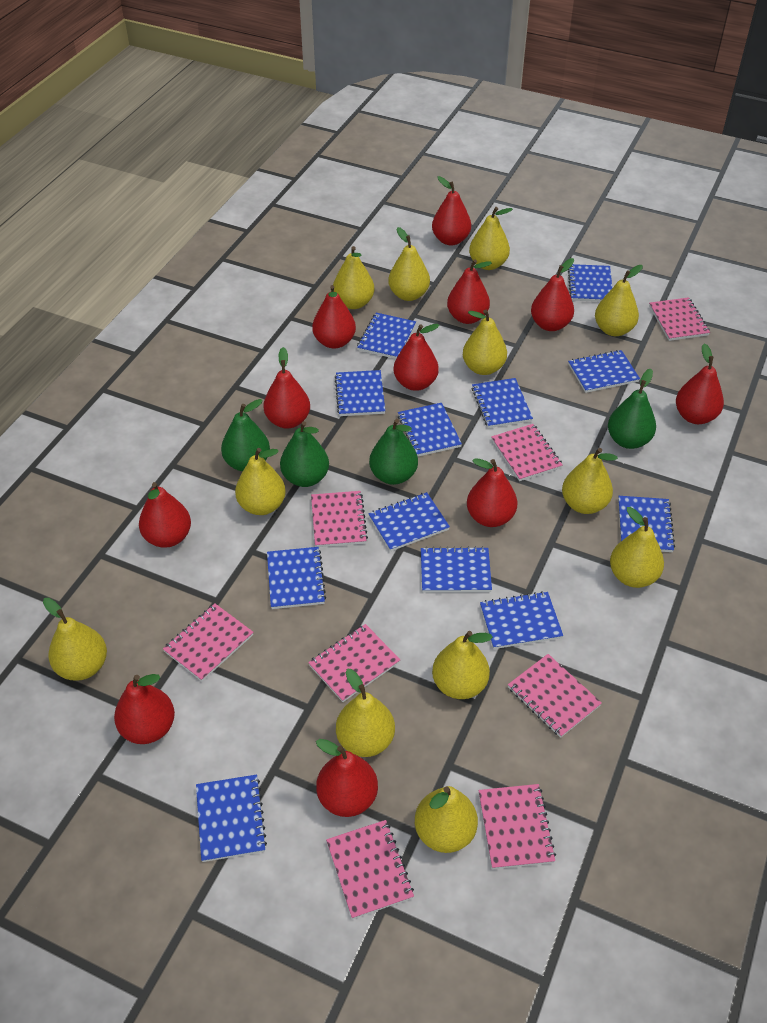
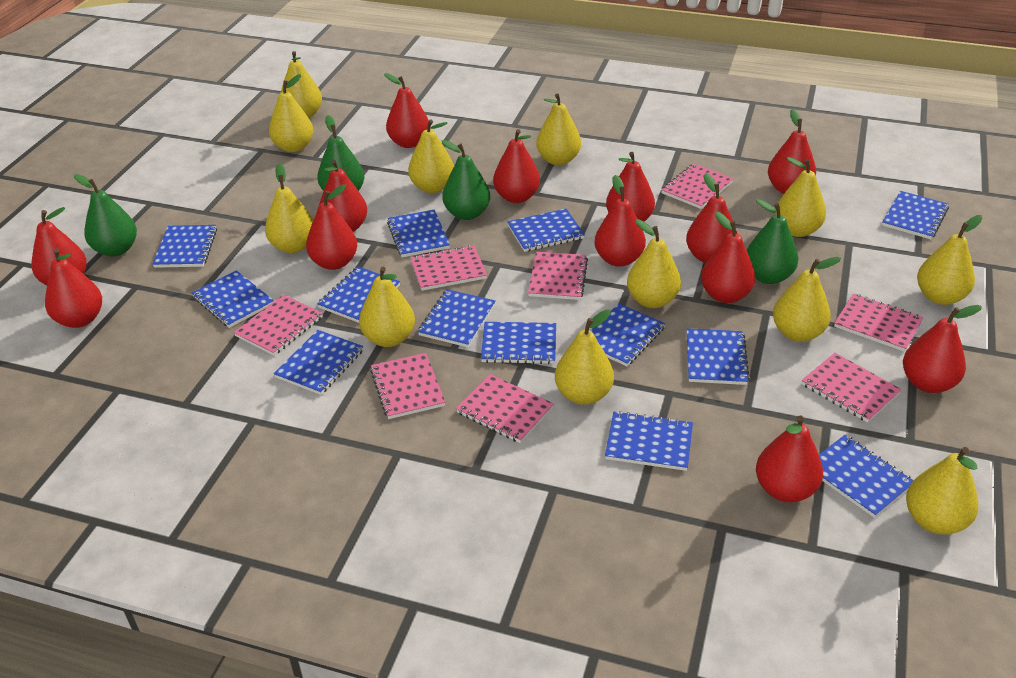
blue notebook: [196,774,267,862] [267,547,326,609] [335,370,385,416] [357,313,416,359] [368,492,450,551] [398,403,462,457] [421,546,492,592] [472,378,533,428] [480,591,563,649] [568,264,612,302] [568,350,640,393] [618,496,675,552] = 12 -> [152,225,217,268] [192,270,274,328] [274,330,363,395] [317,267,400,323] [387,210,450,257] [418,289,496,347] [481,322,556,364] [507,209,585,252] [591,303,665,366] [605,411,693,471] [687,328,750,385] [819,435,913,518] [882,191,949,239] = 13
red pear: [114,674,175,744] [139,482,191,548] [264,347,310,429] [312,285,356,348] [316,739,378,817] [393,324,439,391] [432,176,471,245] [447,259,492,324] [467,458,517,527] [531,258,574,331] [676,343,724,424] = 11 -> [31,207,87,286] [45,248,102,328] [306,184,357,270] [319,160,367,232] [384,73,429,148] [493,129,540,203] [594,175,646,267] [606,152,655,221] [686,173,737,263] [701,212,755,303] [756,415,823,502] [768,109,816,194] [903,305,982,393] = 13

